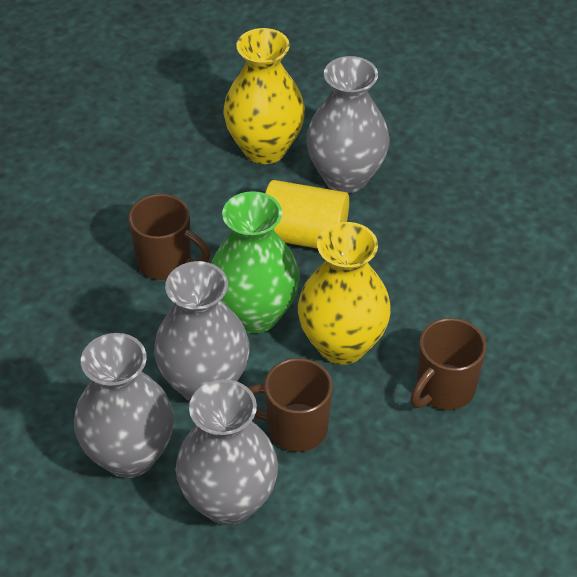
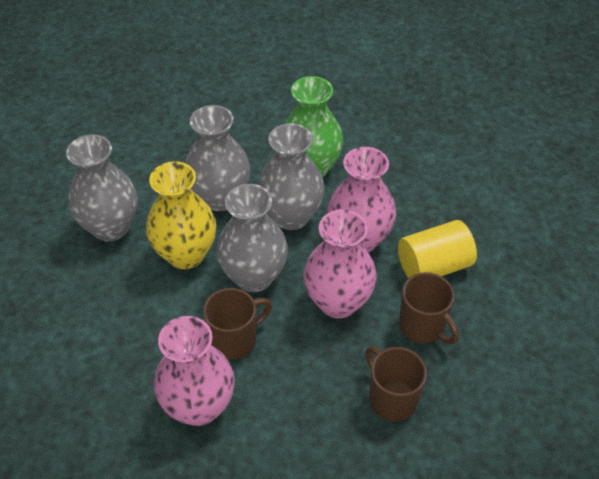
pink vase: none = 0 -> [154,316,235,426] [303,209,377,319] [327,147,396,252] = 3
yellow vase: [223,28,305,164] [298,222,391,365] = 2 -> [146,161,216,269] = 1

